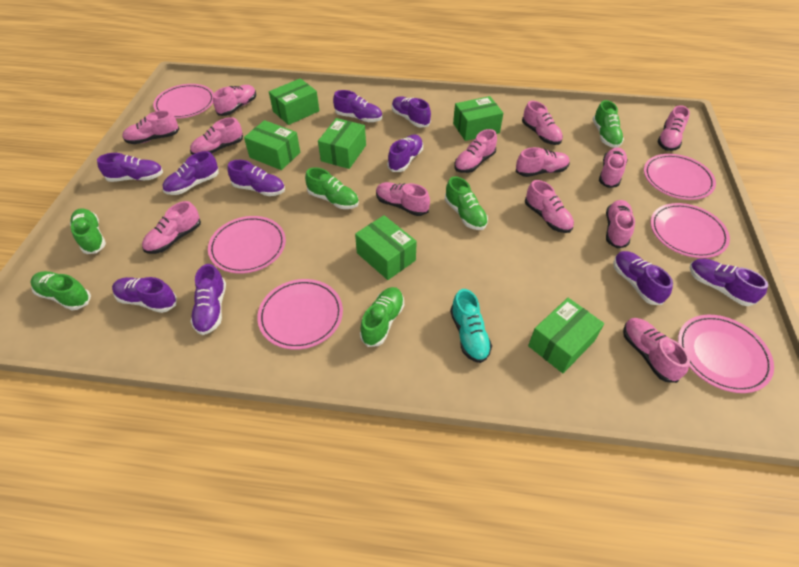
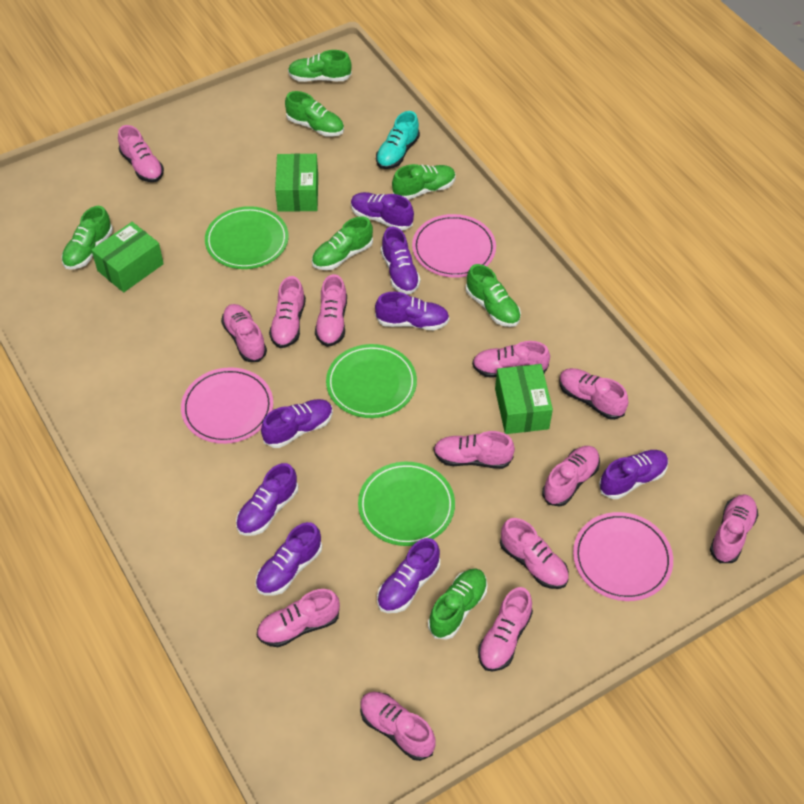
green box: [244,120,300,170] [269,78,319,125] [318,118,366,169] [355,215,417,280] [453,96,503,141] [528,298,604,373] = 6 -> [91,222,164,292] [275,153,318,212] [495,364,553,434] = 3
green plate: none = 0 -> [205,206,289,269] [326,344,417,418] [358,462,455,546] = 3
green shoe: [30,271,91,310] [70,208,106,254] [305,167,359,209] [360,287,404,347] [445,176,488,230] [592,100,624,148] = 6 -> [61,206,113,270] [285,91,344,137] [288,50,352,82] [312,216,373,270] [392,164,456,200] [428,568,488,640] [466,264,521,327] = 7
pink plate: [153,84,214,119] [208,216,286,274] [257,279,343,350] [644,154,716,200] [651,203,730,258] [678,315,774,393] = 6 -> [181,367,273,444] [412,214,496,278] [573,512,673,601] = 3
purple shoe: [97,153,163,182] [112,277,177,313] [163,151,219,195] [190,264,226,335] [227,160,285,196] [333,90,382,122] [387,134,423,172] [392,96,431,128] [613,251,673,305] [690,259,768,306] = 10 -> [236,463,298,536] [256,522,322,596] [261,399,333,448] [351,192,414,231] [375,292,450,330] [377,538,440,613] [381,227,421,295] [599,450,668,499] = 8

